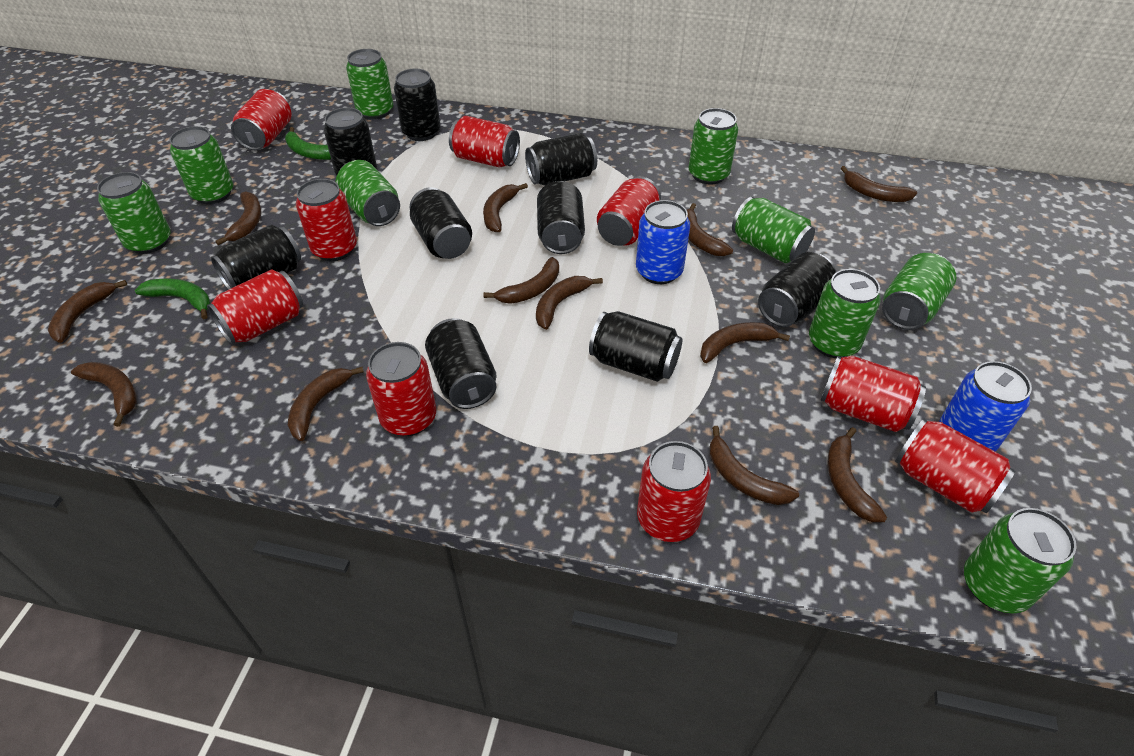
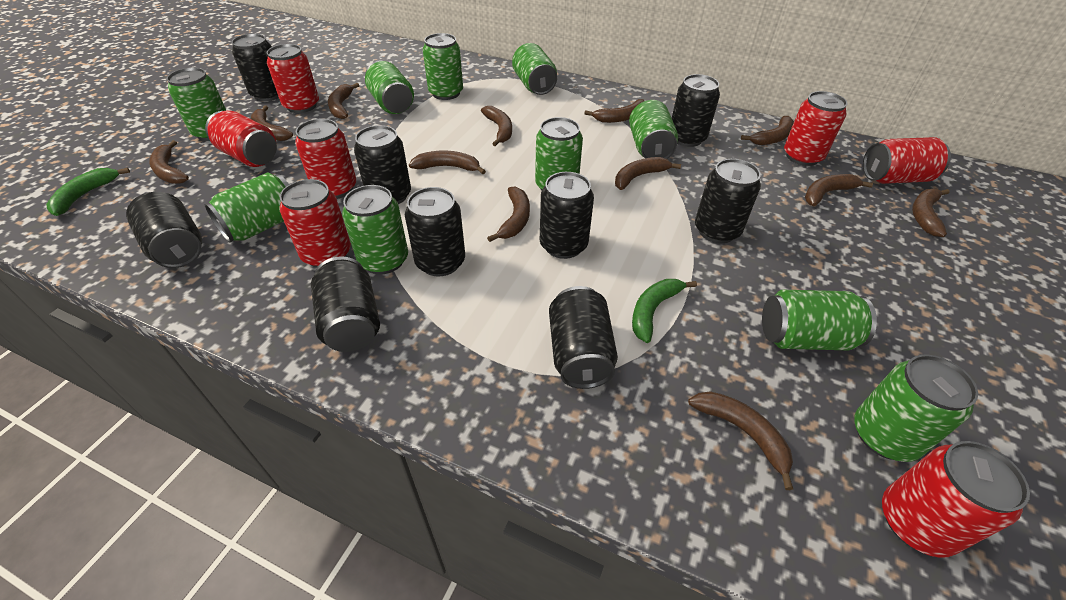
blue can: [636,200,690,284] [939,361,1032,452] = 2 -> none = 0
green can: [97,172,171,254] [169,126,233,204] [336,160,400,226] [346,49,393,119] [688,108,738,184] [732,197,815,263] [809,269,881,358] [882,253,956,330] [964,508,1077,613] = 9 -> [167,68,226,141] [205,173,289,242] [342,185,408,274] [365,61,414,114] [423,33,463,100] [512,43,557,95] [535,117,583,191] [629,100,678,159] [762,290,877,350] [854,354,978,462] = 10
red can: [207,269,303,344] [231,89,292,150] [296,179,357,261] [366,342,436,436] [449,116,520,168] [597,176,661,246] [637,441,711,542] [820,356,926,432] [895,419,1015,513] = 9 -> [205,110,277,167] [266,44,319,113] [279,179,351,268] [295,119,356,199] [784,91,847,166] [863,137,951,184] [882,441,1030,558] = 7

